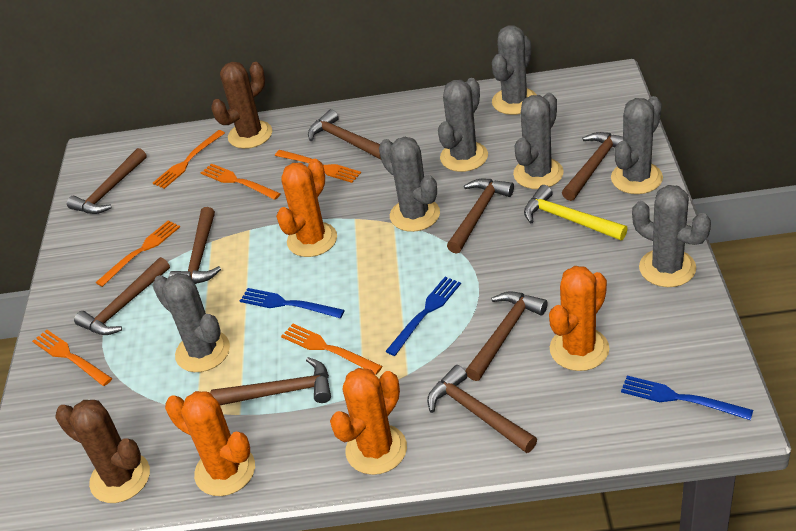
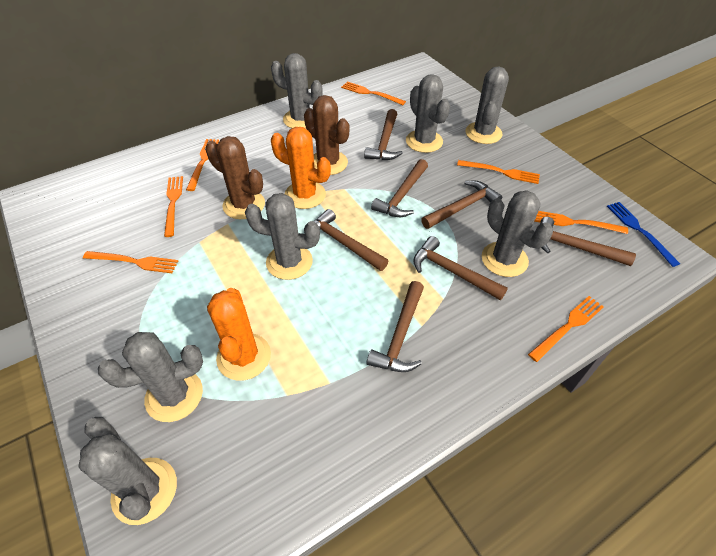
blue fork: [240,288,345,318] [385,277,461,356] [621,376,753,420] = 3 -> [607,202,680,267] = 1
brown hammer: [67,148,147,214] [74,257,170,335] [169,207,221,284] [211,357,331,405] [308,109,381,160] [427,365,537,453] [447,179,514,254] [466,291,548,381] [562,132,623,201] = 9 -> [314,209,388,271] [364,109,403,160] [367,281,424,372] [371,159,428,217] [413,236,508,300] [421,181,502,229] [540,217,636,266] = 7
orange cactus: [165,391,255,496] [276,159,337,257] [330,368,407,475] [549,266,609,371] = 4 -> [207,288,271,381] [271,127,331,209] = 2
orange fork: [32,330,112,386] [96,220,180,287] [153,130,225,189] [201,163,281,200] [275,150,361,183] [281,324,382,375] = 6 -> [83,251,178,273] [164,176,183,237] [186,139,219,191] [341,82,406,105] [457,160,540,184] [528,296,604,362] [534,211,628,234] = 7
yellow hammer: [524,185,628,240] = 1 -> none = 0

